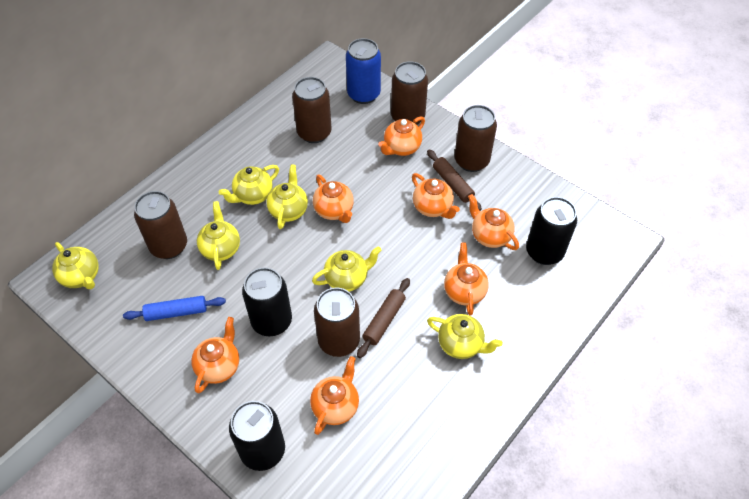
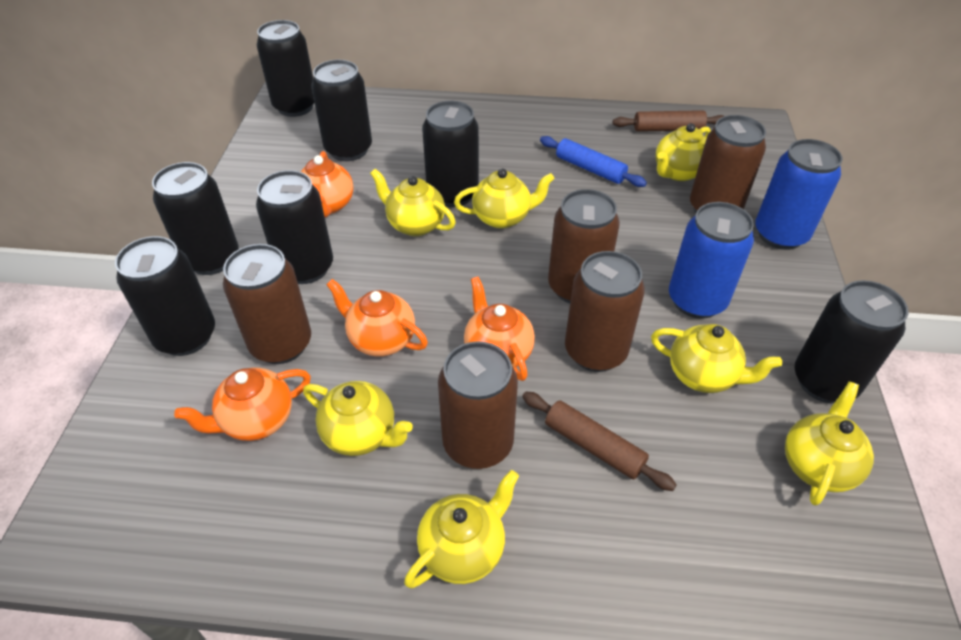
black can: [229,401,285,471] [242,267,292,336] [526,197,577,265] = 3 -> [115,236,215,356] [152,162,238,275] [256,170,333,284] [257,20,314,117] [311,60,372,161] [422,101,479,207] [795,280,909,403] = 7
blue can: [346,38,381,104] = 1 -> [669,202,754,319] [755,139,843,250] = 2
orange teapot: [191,317,239,393] [310,356,359,435] [313,175,354,223] [378,116,425,156] [412,173,460,219] [444,242,489,316] [468,194,519,250] = 7 -> [174,367,311,441] [300,151,354,218] [326,279,428,357] [464,277,535,381] = 4
yellow teapot: [52,242,99,289] [197,201,240,270] [219,165,279,205] [266,164,308,229] [312,246,382,292] [427,314,503,359] = 6 -> [303,381,413,456] [370,169,456,236] [404,470,519,588] [454,168,555,229] [651,324,782,393] [655,123,711,181] [785,381,874,506] = 7

